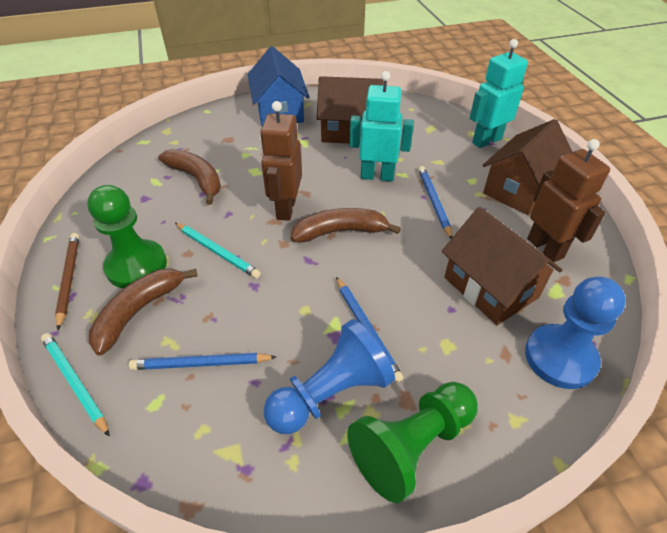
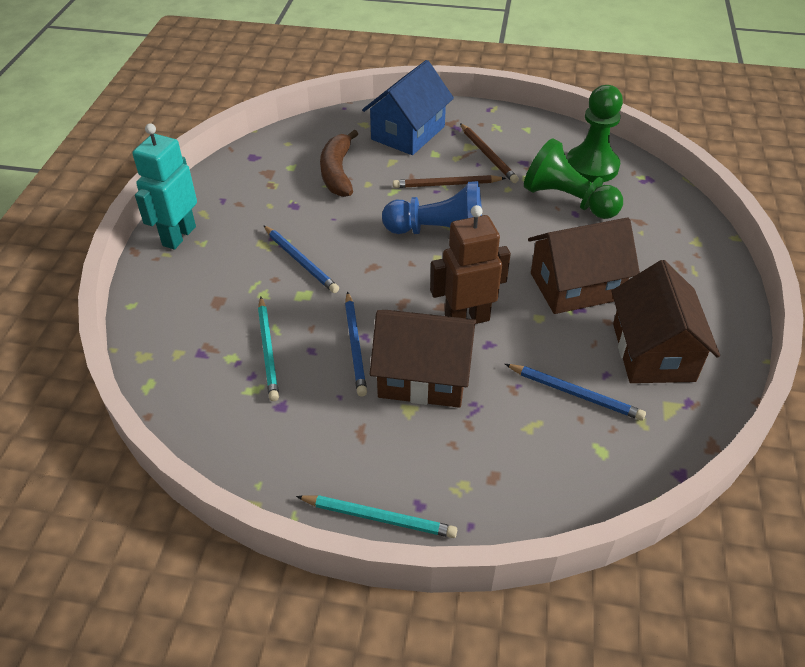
blue pawn: [264,319,395,434] [525,277,626,389] = 2 -> [382,181,482,234] = 1
brown banana: [89,268,197,356] [158,149,221,205] [290,208,401,243] = 3 -> [320,130,358,197] = 1
brown pencil: [55,233,79,330] = 1 -> [393,175,506,188] [460,123,519,183] = 2
brown robot: [260,101,302,221] [527,139,610,262] = 2 -> [430,205,511,324] = 1
turquoise robot: [350,71,414,181] [470,39,528,148] = 2 -> [132,124,197,250] = 1

